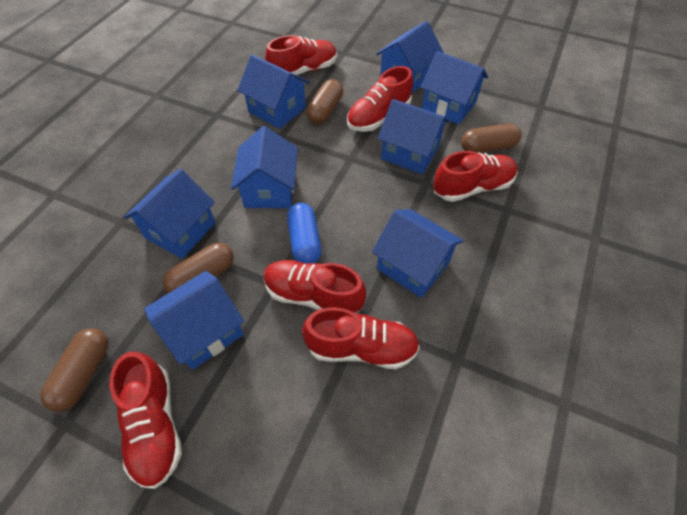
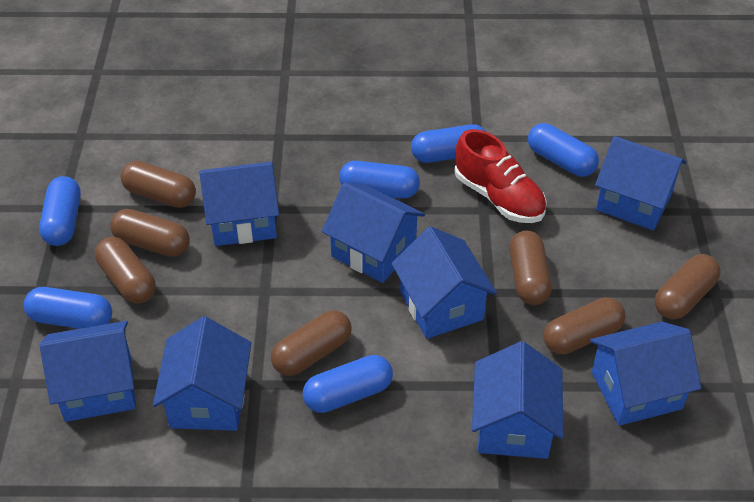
blue capsule: [287,203,322,263] = 1 -> [24,287,112,329] [39,176,81,246] [303,355,393,413] [339,161,420,198] [411,124,486,163] [528,123,599,177] = 6
brown capsule: [40,328,108,412] [163,243,234,293] [306,79,343,124] [461,123,521,153] = 4 -> [95,237,156,304] [110,209,190,257] [121,161,196,208] [271,310,352,376] [509,230,552,305] [543,297,626,355] [655,254,721,319] = 7
red shoe: [110,352,182,489] [264,260,366,314] [265,35,337,77] [302,307,420,369] [347,66,413,132] [433,151,518,202] = 6 -> [455,129,546,223] = 1

